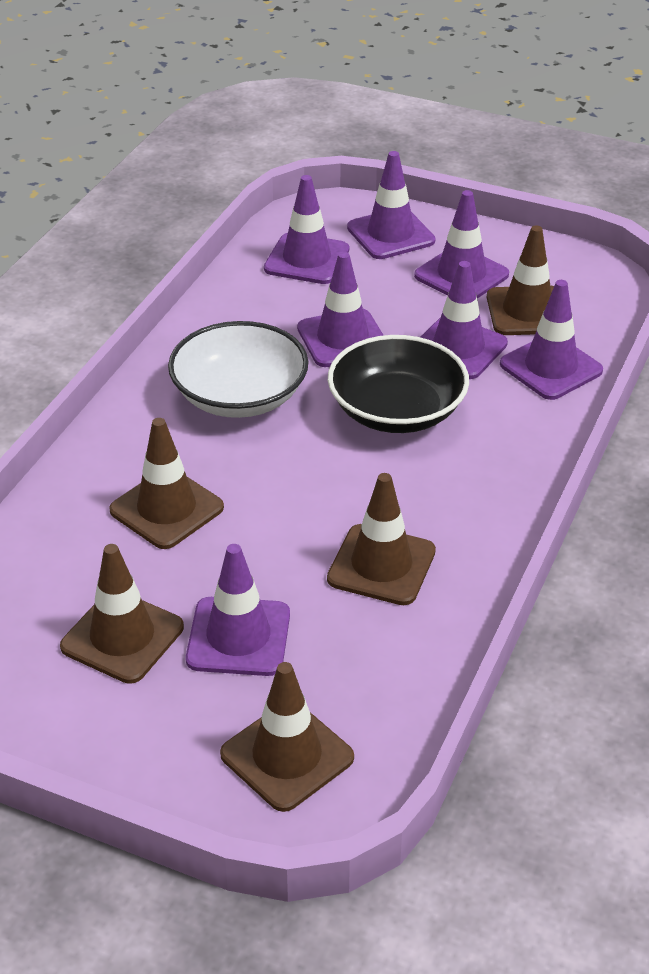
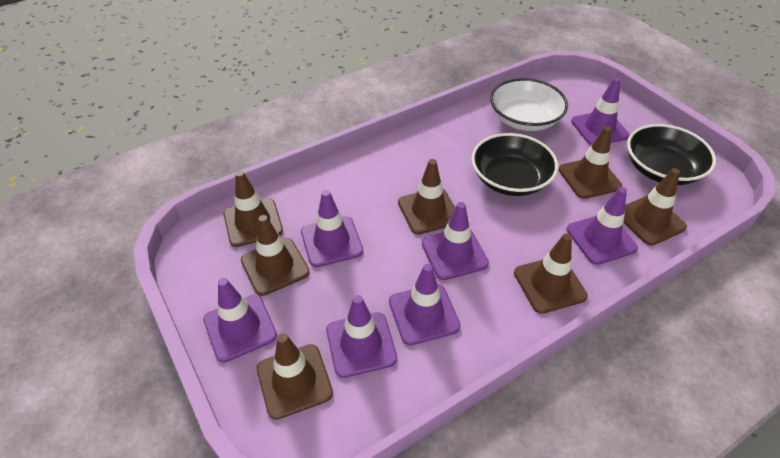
black bowl: [328,335,469,433] = 1 -> [471,133,558,196] [627,124,716,185] = 2
brown traffic cone: [60,544,184,684] [109,418,224,549] [220,662,354,812] [327,473,436,605] [487,225,554,335] = 5 -> [223,171,283,247] [241,215,310,296] [256,333,333,420] [398,159,455,235] [514,233,588,314] [559,126,622,199] [623,168,687,246] = 7

